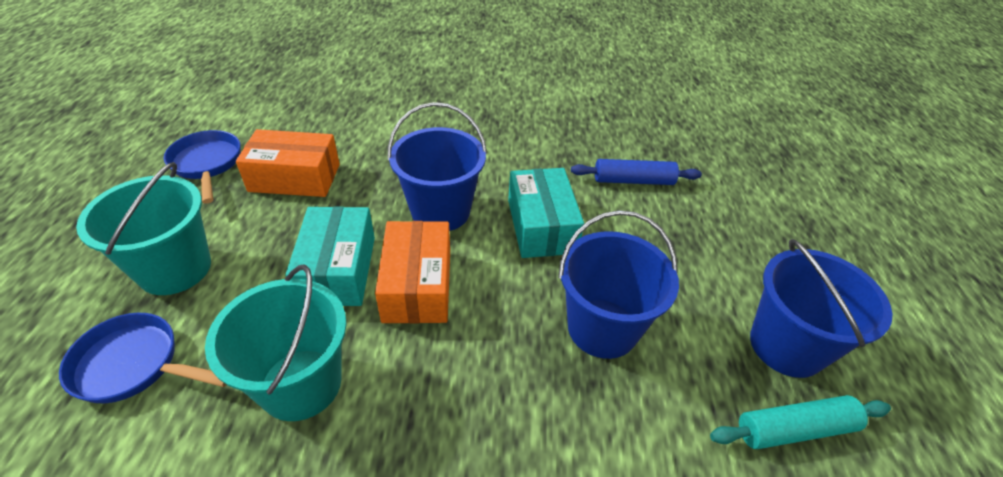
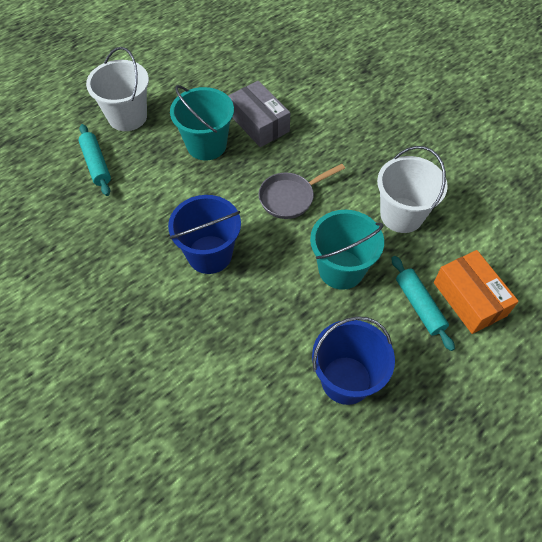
blue bucket: [387,102,487,231] [558,210,679,359] [750,239,892,378] = 3 -> [168,195,241,274] [312,316,395,405] = 2
blue pan: [59,313,226,403] [164,130,241,204] = 2 -> none = 0
blue rolling pin: [571,159,702,185] = 1 -> none = 0
grey box: none = 0 -> [228,81,290,147] = 1
grey pan: none = 0 -> [259,164,345,219] = 1
orange box: [236,129,340,197] [375,221,450,323] = 2 -> [434,250,519,334] = 1
turquoise box: [285,206,375,306] [508,168,584,258] = 2 -> none = 0
turquoise rolling pin: [710,395,891,449] = 1 -> [79,124,111,196] [392,256,455,351] = 2
white bucket: none = 0 -> [86,47,149,131] [377,146,448,233] = 2

